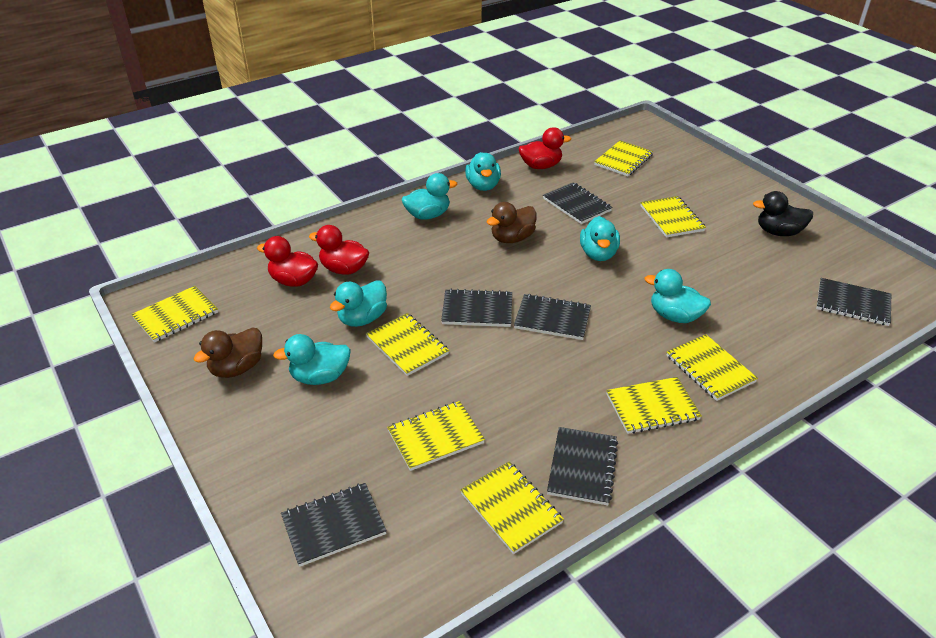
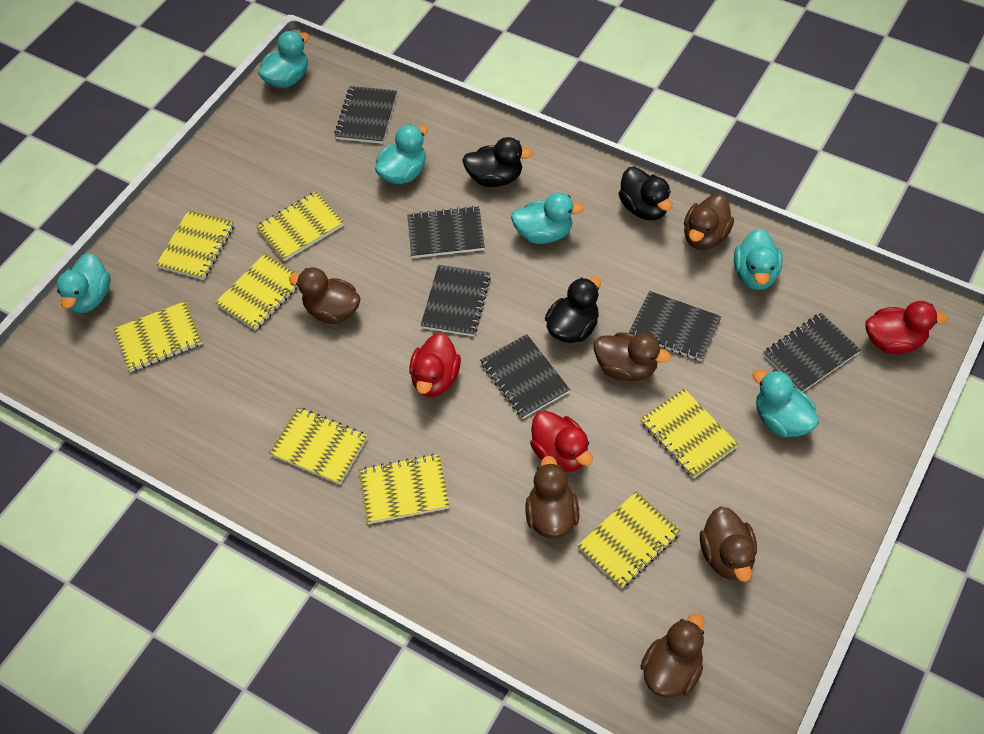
black duck: [753,191,813,236] = 1 -> [462,137,533,187] [545,277,601,343] [619,167,672,220] = 3
brown duck: [193,328,262,378] [487,202,536,243] = 2 -> [289,267,361,324] [525,456,579,538] [594,333,671,381] [640,613,704,698] [684,194,734,250] [700,506,757,582] = 6

